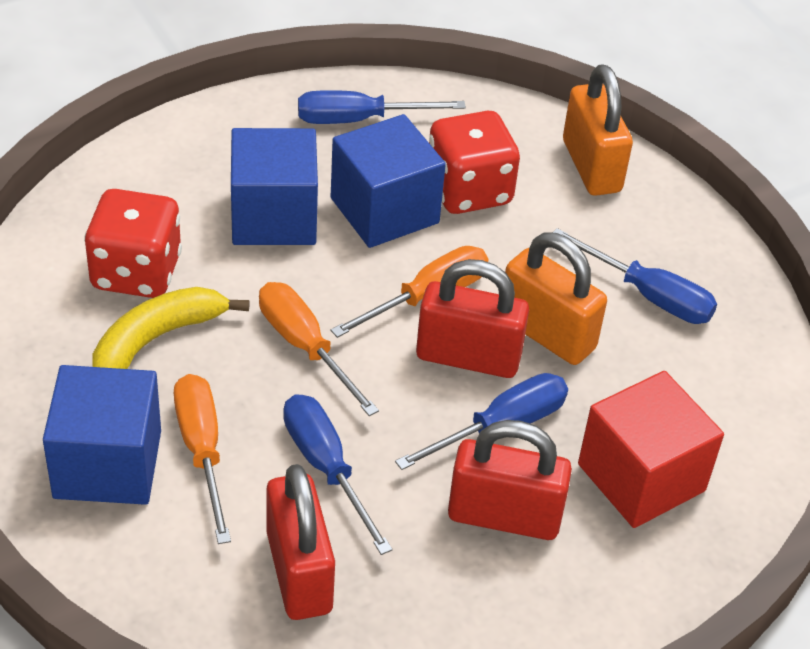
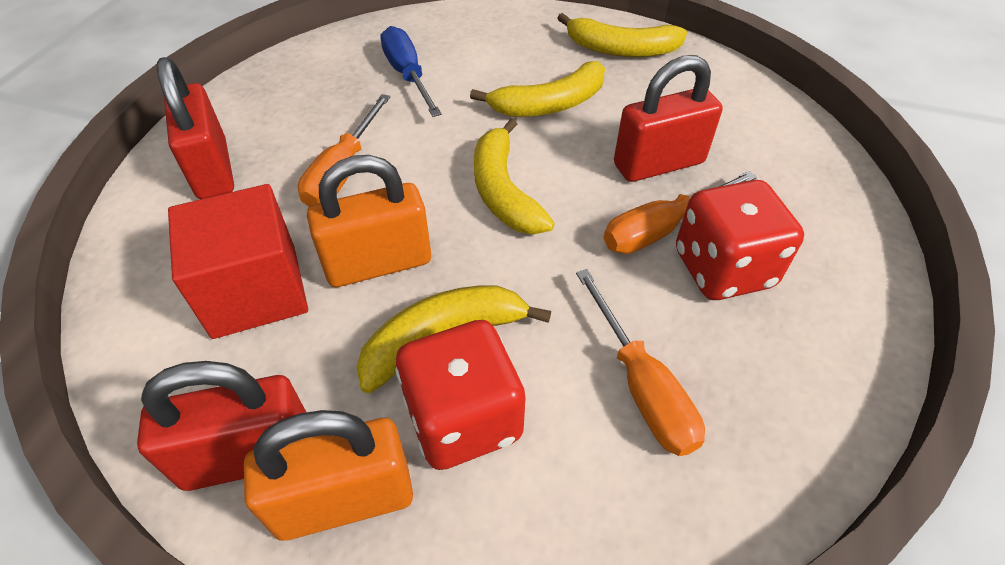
blue cube: [43,365,161,505] [231,128,318,245] [331,114,446,248] = 3 -> none = 0
blue screwdriver: [283,394,393,555] [298,90,466,124] [395,373,568,470] [553,228,717,324] = 4 -> [380,26,442,117] = 1
yellow banana: [92,287,250,369] = 1 -> [356,286,551,393] [470,61,605,117] [474,118,555,235] [557,13,687,57] = 4

